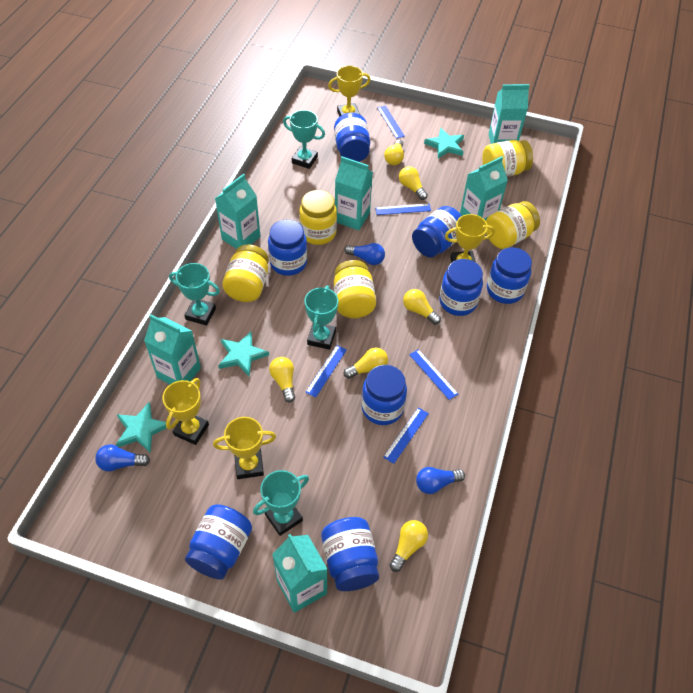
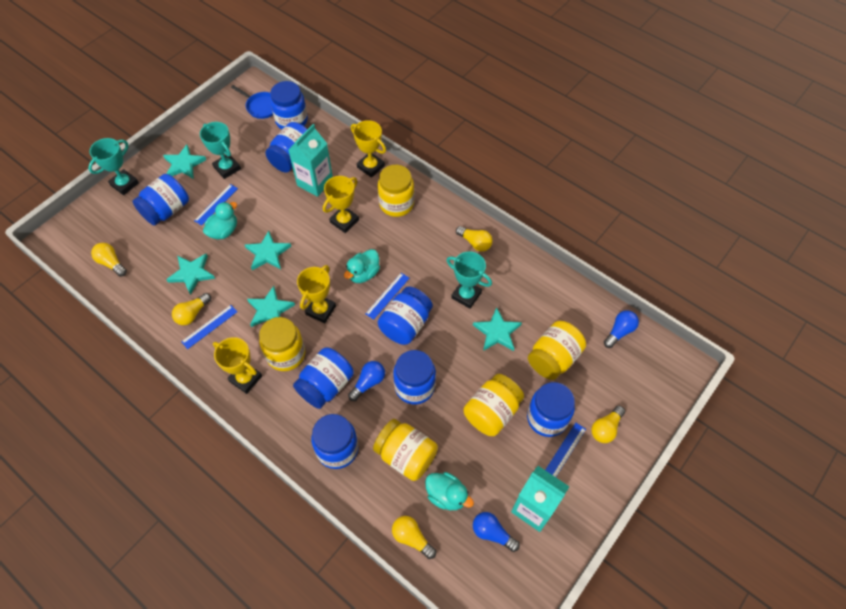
blue pan: none = 0 -> [231,85,273,119] = 1
blue ruler: [305,345,347,398] [375,203,431,215] [377,106,405,139] [383,407,429,464] [409,349,458,400] = 5 -> [181,305,237,349] [194,184,238,226] [365,273,409,320] [546,423,586,477] = 4
turquoise carton: [144,314,201,384] [215,174,261,249] [272,534,327,613] [335,156,373,230] [460,156,508,221] [489,84,530,144] = 6 -> [288,124,333,197] [511,466,569,532] = 2
turquoise duck: none = 0 -> [203,202,237,239] [344,249,380,283] [425,472,474,510] = 3
turquoise star: [116,402,166,453] [218,332,269,376] [424,128,464,159] = 3 -> [163,145,206,179] [166,254,215,295] [245,231,291,270] [247,286,295,327] [473,307,522,351] = 5
turquoise trophy: [169,263,220,326] [253,470,309,536] [283,110,325,169] [304,286,338,350] = 4 -> [88,138,139,195] [200,122,241,179] [446,252,492,309] = 3
yellow light bulb: [269,357,295,403] [344,347,388,379] [384,139,404,165] [390,520,428,572] [399,166,428,200] [403,289,441,325] = 6 -> [91,243,127,277] [172,293,211,325] [392,516,436,559] [456,226,493,252] [591,406,625,443] = 5

